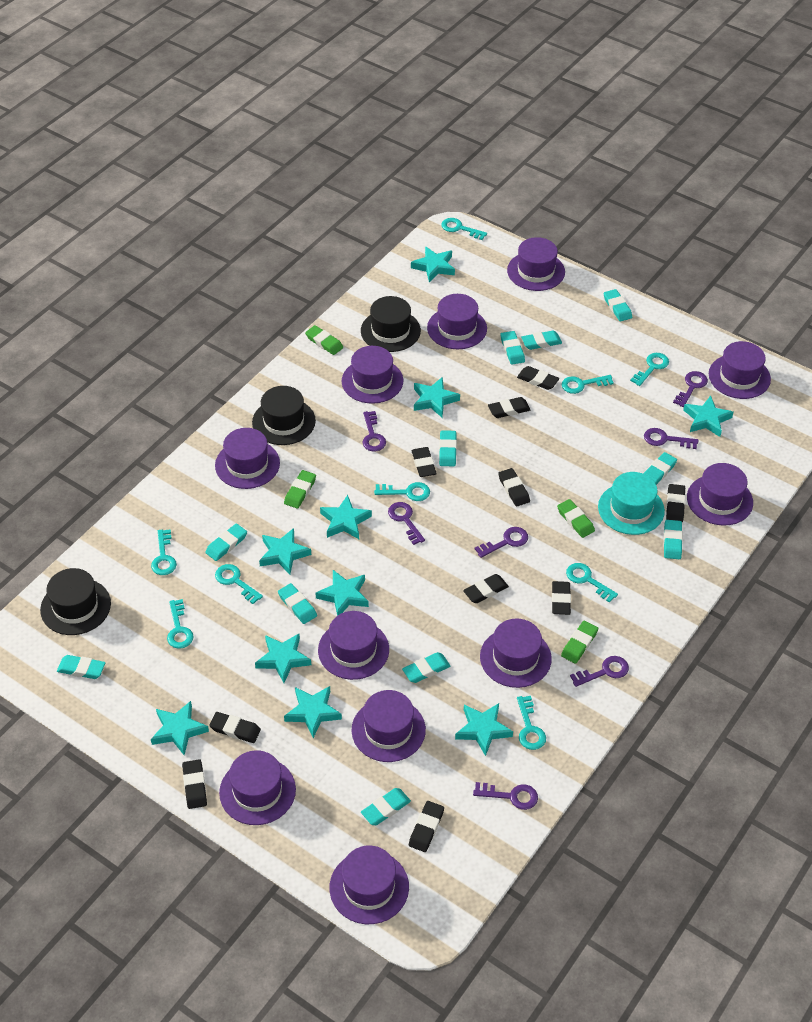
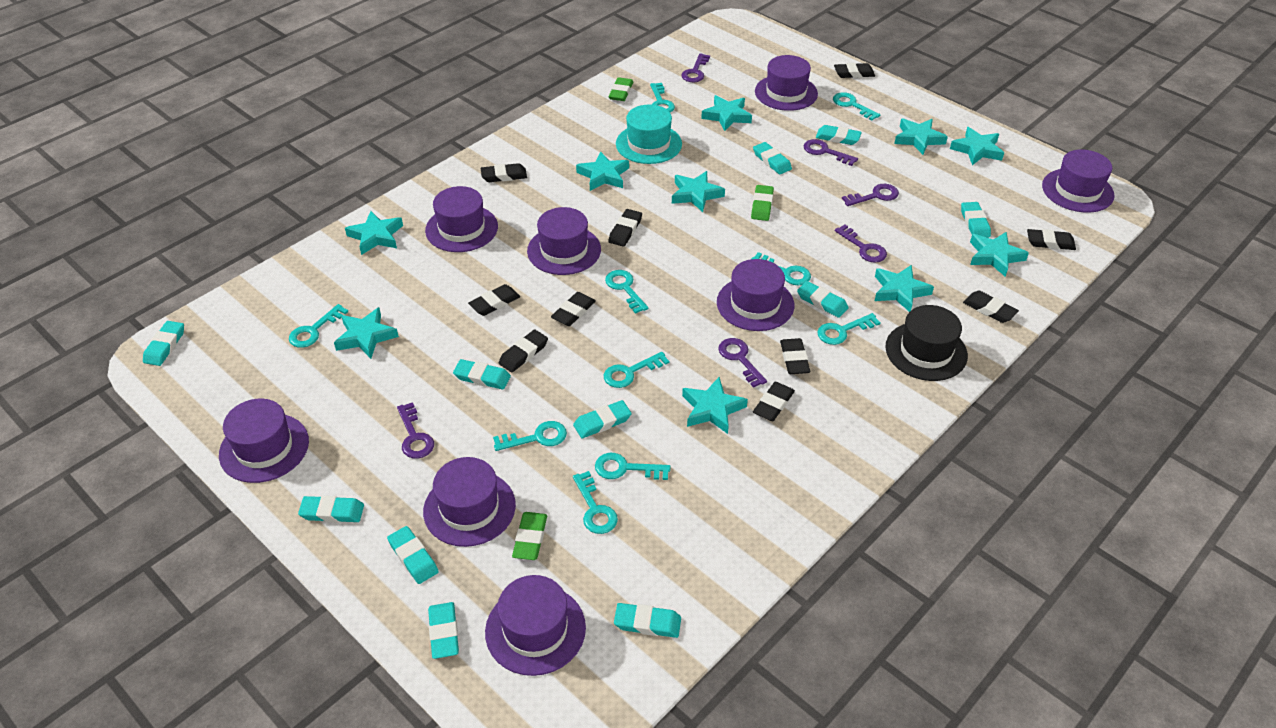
black hat: [40,568,111,635] [252,386,316,445] [361,296,421,352] = 3 -> [885,305,968,381] = 1
green eraser: [284,470,316,509] [305,325,343,355] [557,499,595,538] [561,621,598,664] = 4 -> [512,512,547,560] [609,77,633,101] [751,185,774,221] = 3
purple hat: [215,428,280,489] [219,750,296,825] [318,611,389,680] [329,846,409,924] [342,346,403,404] [352,690,426,762] [427,294,487,349] [480,619,552,688] [507,237,565,291] [687,463,753,526] [709,341,771,399] = 11 -> [219,399,309,483] [423,457,516,547] [425,186,498,252] [485,575,586,676] [527,207,601,275] [717,259,794,331] [755,55,818,111] [1042,149,1115,213] = 8
purple key: [363,411,386,451] [388,502,425,545] [473,782,538,810] [475,527,528,558] [570,656,629,687] [644,428,698,449] [673,371,708,407] = 7 -> [397,402,434,459] [682,54,710,82] [718,338,767,388] [804,139,858,166] [835,224,887,263] [842,184,899,206] = 6
turquoise key: [151,529,177,575] [167,599,194,649] [215,564,263,604] [374,482,430,501] [441,218,487,240] [517,696,546,750] [562,375,614,394] [566,563,618,603] [630,353,669,386] = 9 -> [289,304,348,348] [493,421,567,451] [573,471,618,534] [595,453,670,480] [604,352,669,388] [605,270,649,314] [650,83,675,113] [752,252,811,285] [817,313,881,345] [833,92,880,120] = 10

